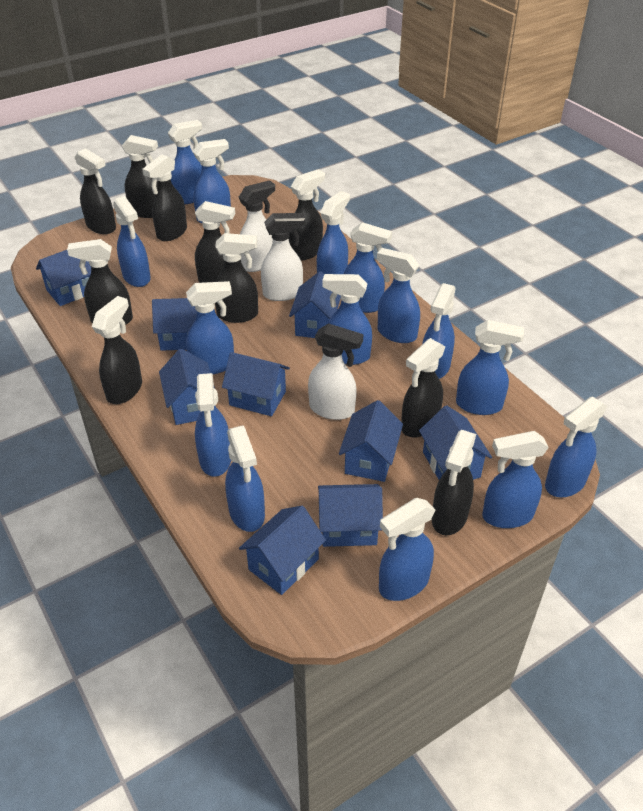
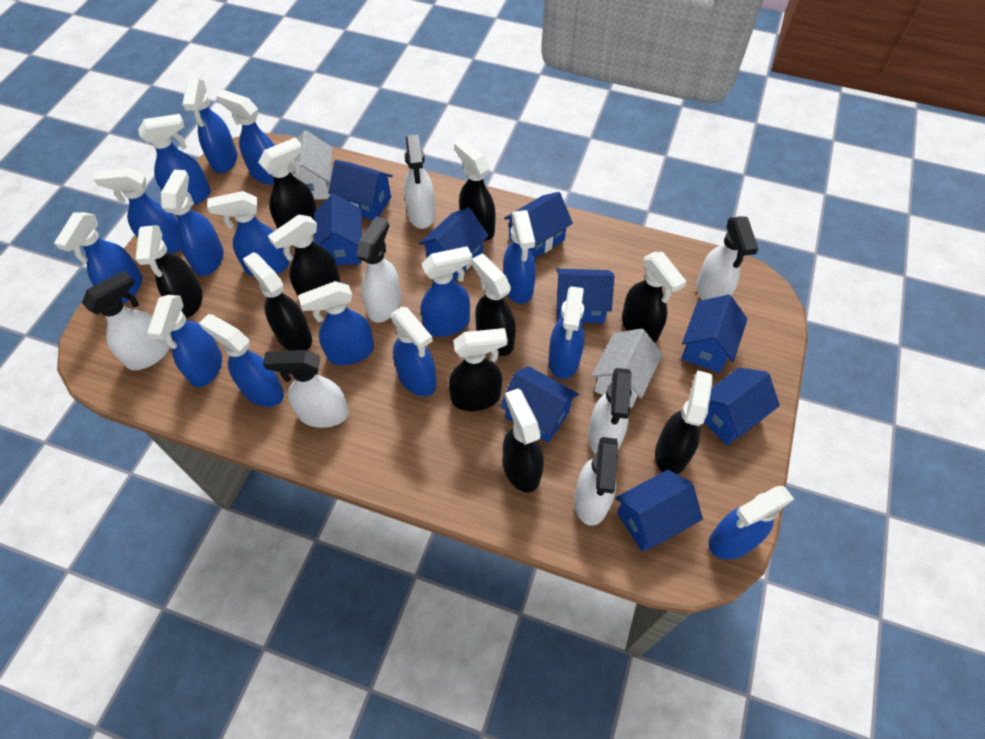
white house: none = 0 -> [289,131,333,200] [592,328,663,408] = 2
white spray bottle: [239,180,275,272] [261,213,305,301] [308,323,363,420] = 3 -> [82,270,170,370] [263,350,349,428] [356,216,401,323] [404,134,436,229] [574,437,618,526] [588,368,632,454] [696,216,759,300] = 7

